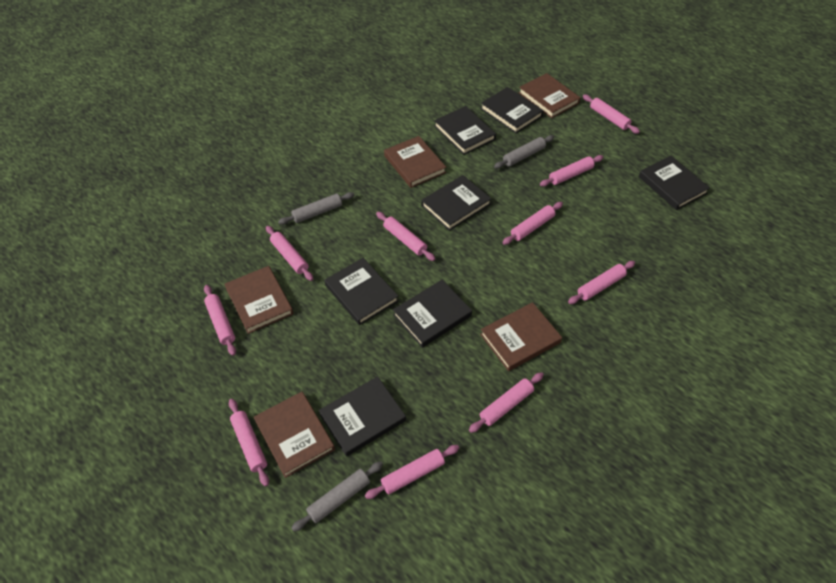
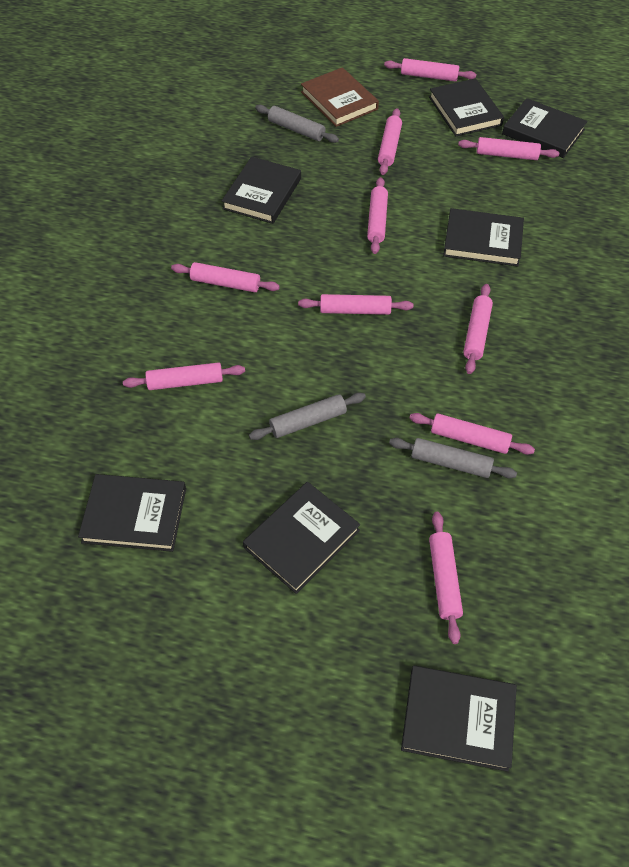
brown book: [224,266,293,334] [253,392,335,478] [384,136,446,188] [480,302,562,371] [519,73,580,118] = 5 -> [301,67,379,127] = 1

